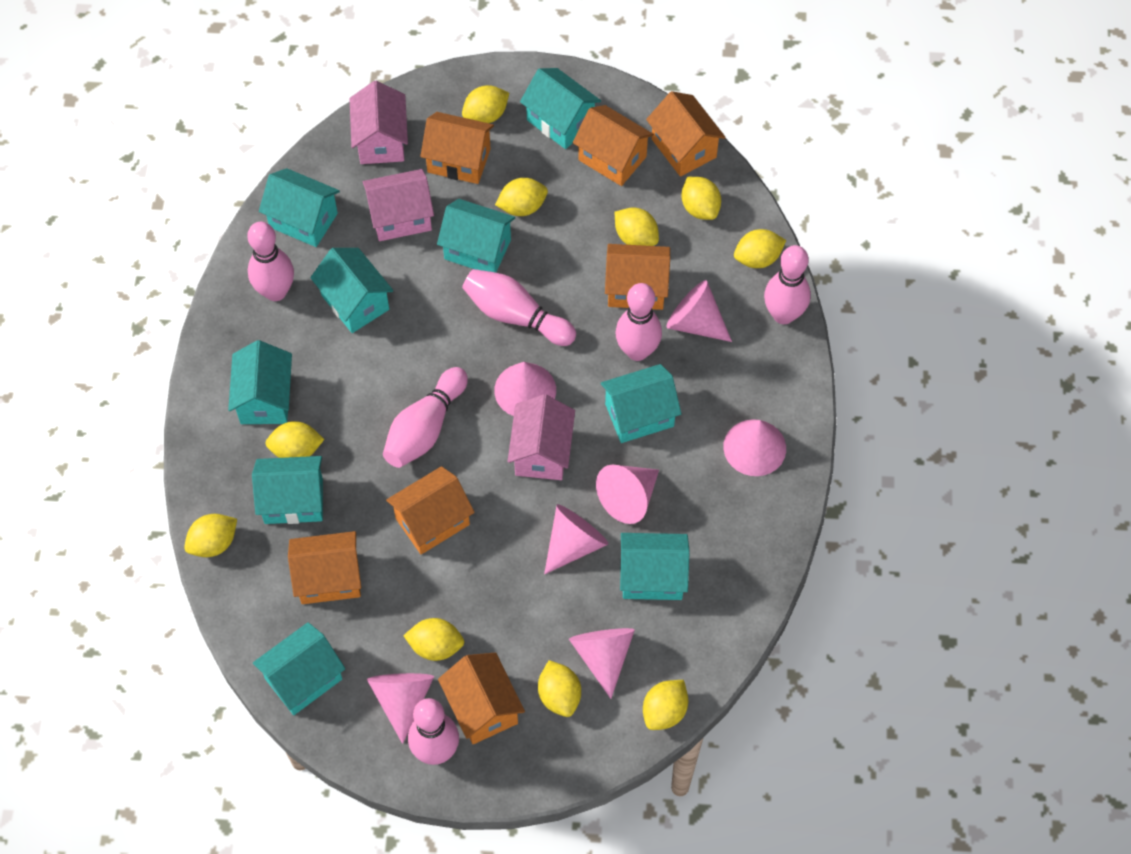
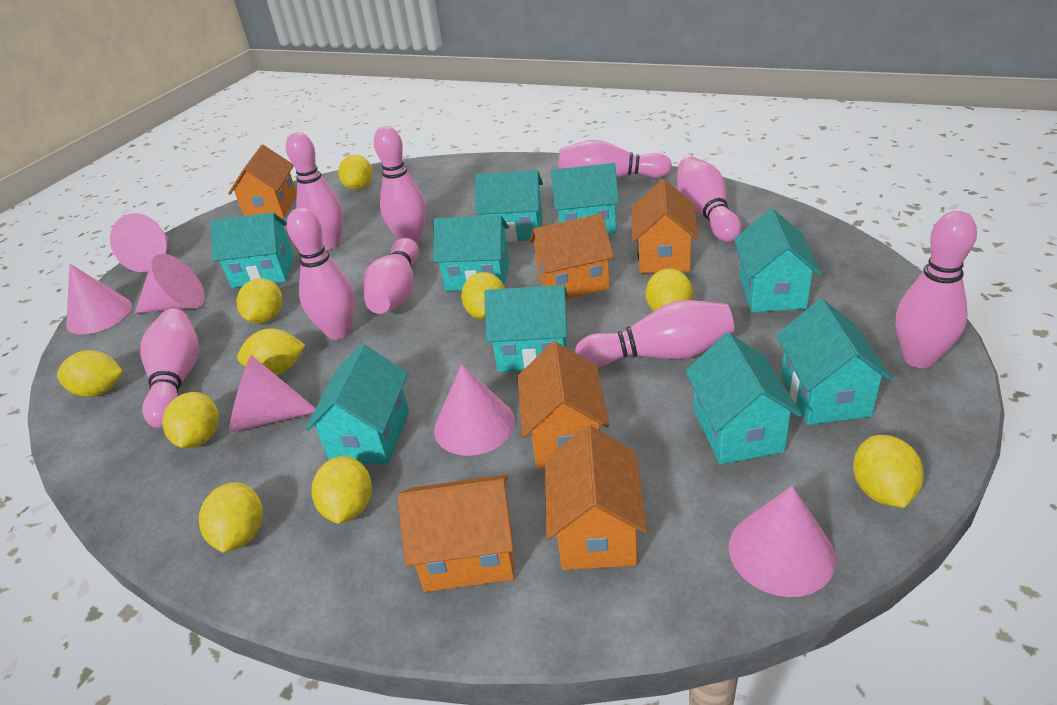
orange house: [288,531,361,604] [386,466,475,554] [420,112,494,184] [438,653,525,744] [573,105,654,186] [605,244,670,310] [646,91,726,177] = 7 -> [228,145,297,218] [397,475,515,592] [518,341,609,469] [529,214,614,299] [545,425,648,570] [632,179,699,273] = 6
pink bowling pin: [247,221,294,301] [383,367,468,468] [408,698,459,765] [462,269,576,346] [615,283,662,361] [764,245,811,324] = 6 -> [140,309,199,428] [286,132,343,250] [287,207,355,340] [362,238,419,314] [374,126,426,244] [559,140,672,178] [575,300,734,367] [677,157,741,242] [896,211,977,368] = 9
pink cone: [367,673,434,744] [494,362,556,416] [544,504,608,574] [569,628,635,699] [596,464,659,524] [667,280,732,342] [723,419,786,476] = 7 -> [66,264,132,334] [110,213,169,272] [135,254,205,314] [229,355,316,433] [434,364,515,456] [729,486,836,597] = 6
pink house: [350,81,408,164] [363,169,434,241] [507,394,575,480] = 3 -> none = 0

